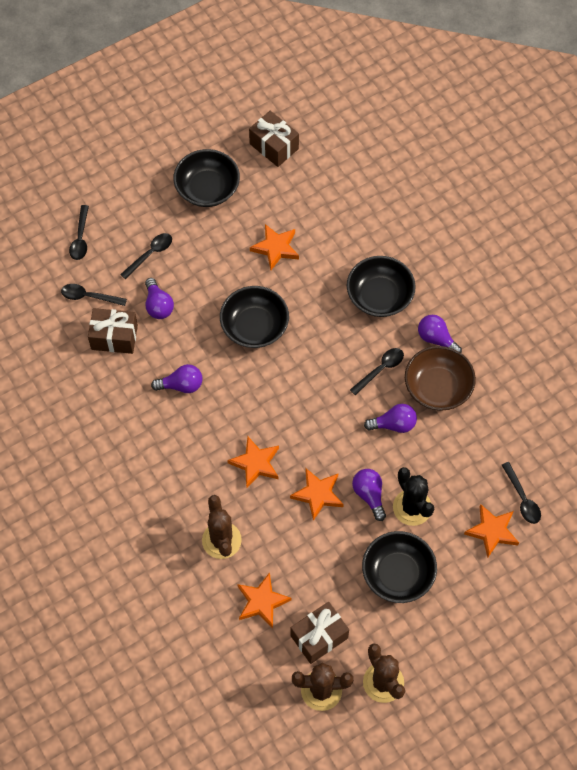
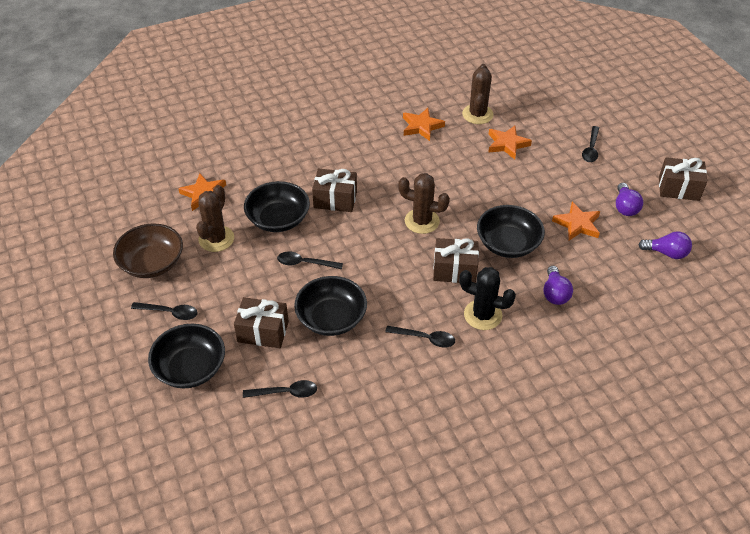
brown gift: [88,308,138,354] [249,111,299,167] [291,602,349,664] = 3 -> [234,297,289,348] [312,169,357,212] [433,238,479,283] [659,157,707,201] = 4
orange star: [227,437,279,488] [237,572,292,628] [250,224,299,270] [290,469,344,521] [464,504,519,558] = 5 -> [178,173,226,211] [403,108,445,141] [488,125,532,160] [552,202,600,241] = 4
purple light bulb: [145,278,174,319] [151,364,203,393] [352,469,386,521] [364,404,417,433] [418,315,462,353] = 5 -> [543,266,573,305] [616,183,643,216] [638,231,692,259] = 3

